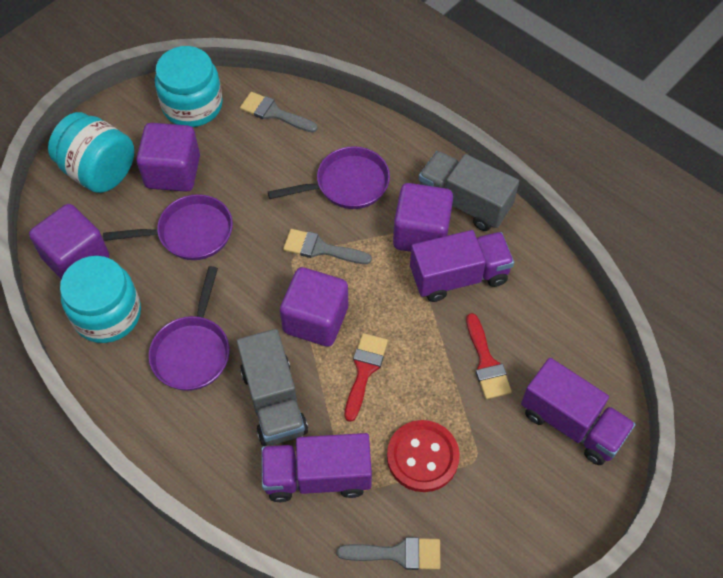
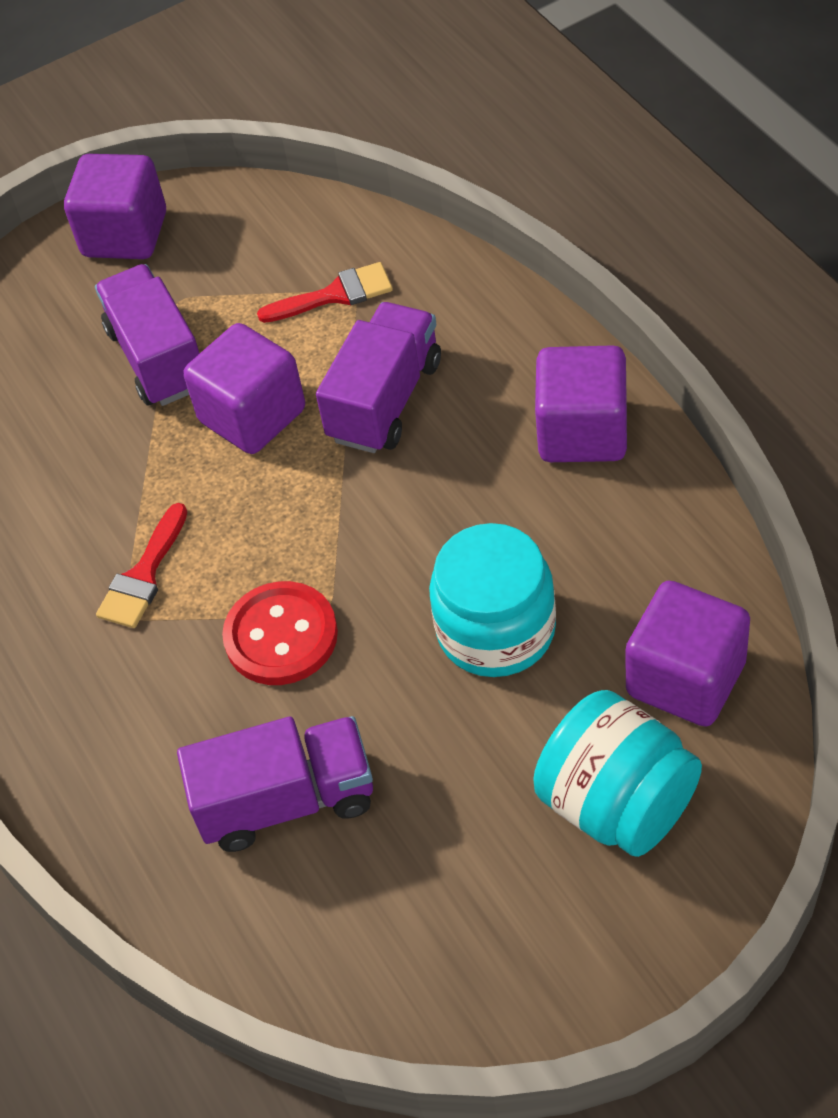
grey brush: [240,92,317,133] [283,229,372,264] [337,537,441,570] = 3 -> none = 0
grey truck: [237,329,308,446] [419,151,519,231] = 2 -> none = 0
purple pan: [103,194,233,260] [149,266,230,391] [268,146,390,209] = 3 -> none = 0
turquoise jar: [48,112,134,193] [60,256,141,343] [155,46,223,127] = 3 -> [429,523,556,677] [533,690,702,857] = 2

